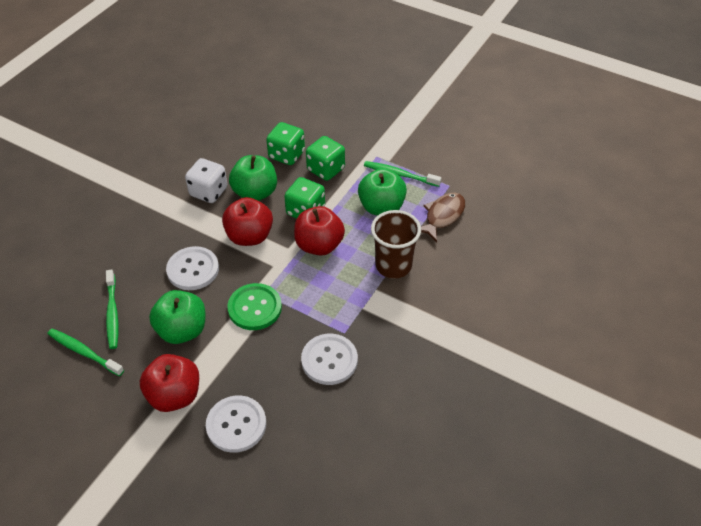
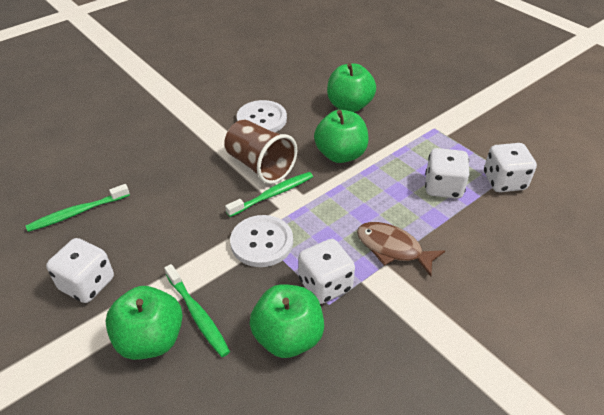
green apple: [149,290,205,344] [229,155,277,201] [358,168,407,216] = 3 -> [105,286,183,360] [249,284,324,358] [314,110,369,163] [327,63,376,112] = 4
green button: [227,283,282,330] = 1 -> none = 0
green dice: [266,122,305,165] [284,177,325,219] [306,136,345,181] = 3 -> none = 0
red apple: [140,354,199,412] [222,197,273,246] [294,206,345,256] = 3 -> none = 0
white button: [166,246,219,290] [206,395,266,453] [301,334,358,385] = 3 -> [230,215,293,267] [237,100,287,132] = 2
white dice: [185,158,227,203] = 1 -> [46,238,114,303] [298,239,355,304] [425,148,470,199] [484,143,537,192] = 4

